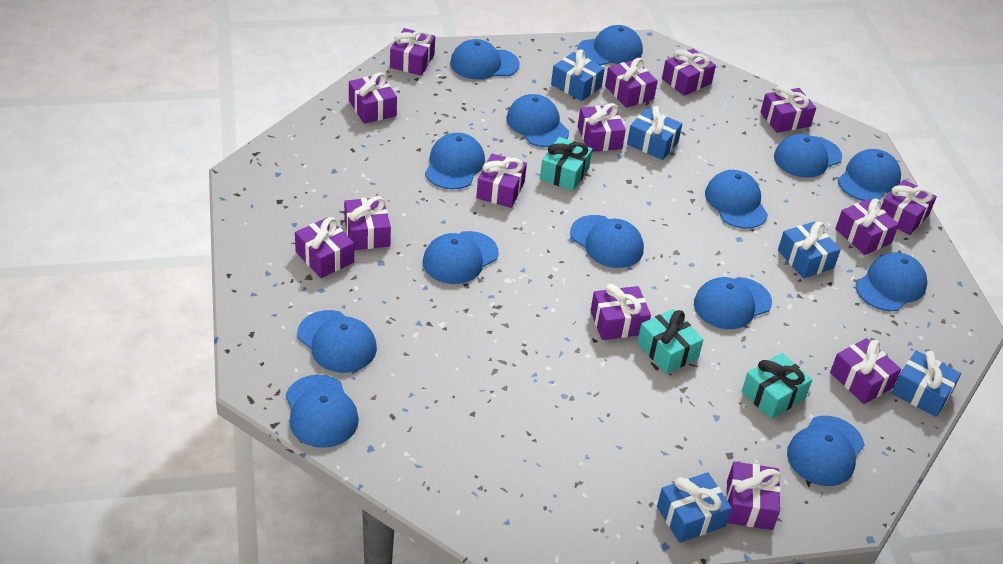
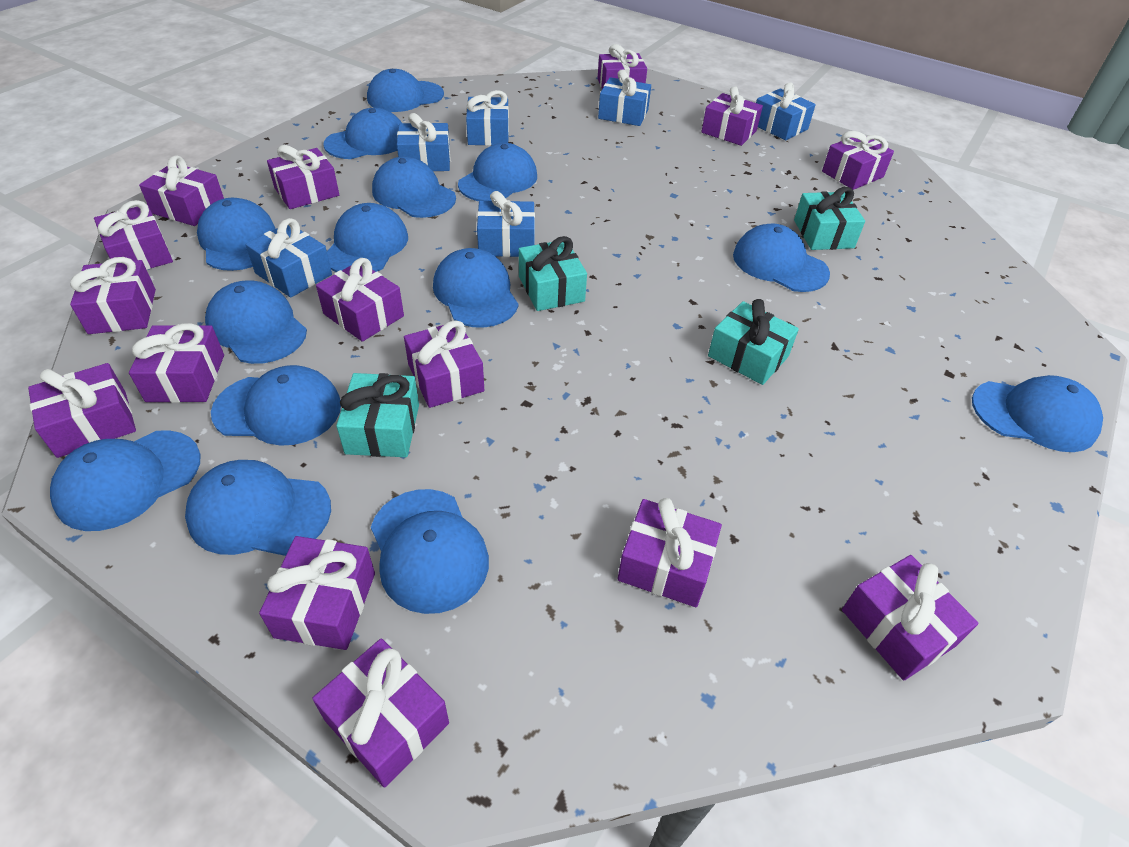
blue gift: [551,50,605,101] [627,106,682,160] [657,472,732,543] [778,222,841,278] [892,350,961,417] = 5 -> [246,218,332,298] [397,113,451,171] [466,90,509,146] [477,191,535,257] [598,69,651,126] [756,82,816,140] = 6
purple gift: [295,217,354,278] [344,196,391,250] [349,72,397,124] [390,28,435,76] [476,154,527,208] [578,103,626,152] [590,284,651,340] [605,58,658,108] [662,49,716,96] [726,461,781,530] [760,85,816,133] [830,338,901,404] [835,199,899,255] [881,179,937,235] = 14 -> [28,363,136,458] [70,257,156,334] [94,200,173,270] [129,323,224,403] [139,155,224,226] [259,536,375,650] [267,145,339,209] [312,638,449,788] [316,258,404,342] [404,320,484,408] [597,44,647,89] [618,498,722,607] [701,86,763,146] [822,131,894,190] [842,555,978,680] = 15
turquoise gift: [540,137,592,191] [637,309,704,374] [742,353,812,419] = 3 -> [336,373,419,457] [519,236,587,311] [708,299,799,385] [794,187,865,250] = 4

